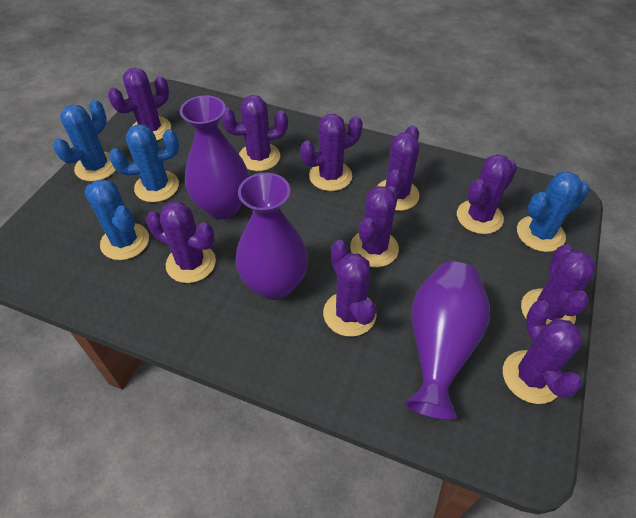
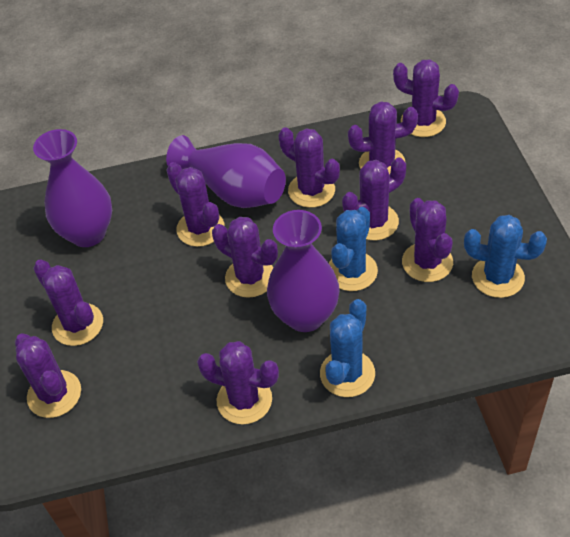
blue cactus: [53,100,116,181] [84,179,149,260] [109,124,179,202] [517,171,590,252] = 4 -> [320,299,375,397] [329,207,378,291] [464,215,547,298] = 3

